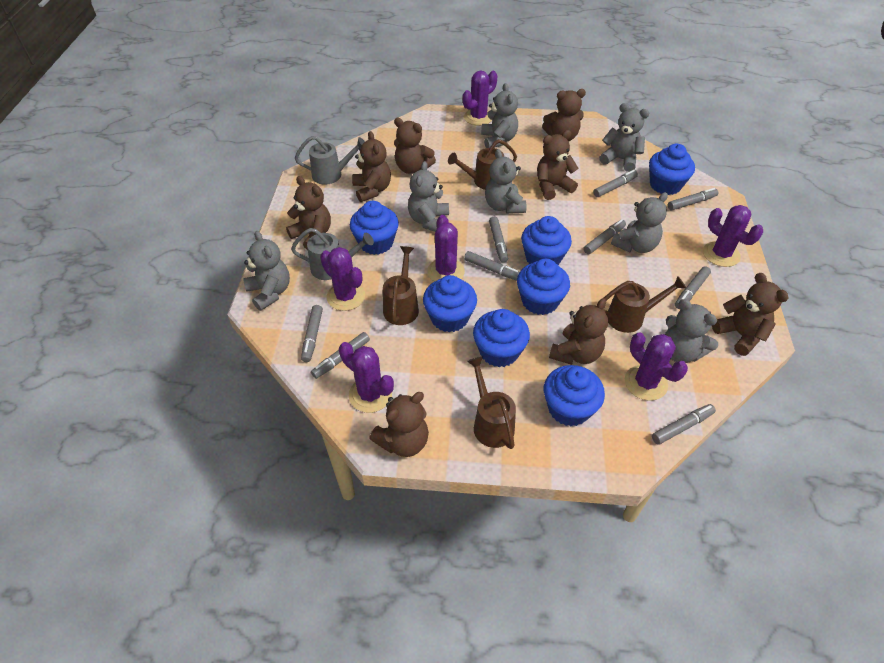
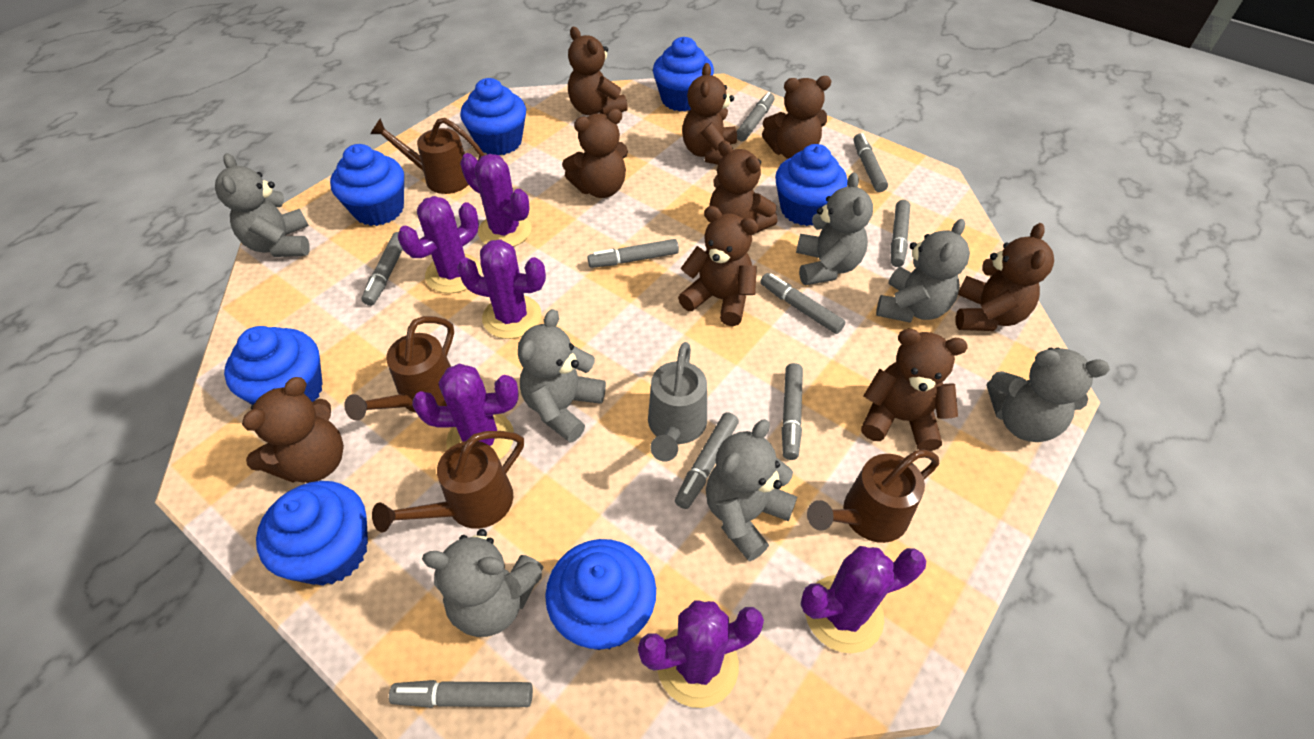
brown teddy bear: [286,176,331,250] [352,131,391,202] [369,392,429,457] [394,118,436,174] [537,130,578,200] [542,89,586,142] [549,298,608,365] [712,273,788,356] = 8 -> [242,377,344,483] [562,109,628,198] [568,27,628,115] [678,206,758,326] [682,63,737,165] [709,140,777,233] [762,76,831,159] [861,329,968,451] [956,223,1054,331] = 9
grey watering can: [291,228,374,280] [295,136,365,185] = 2 -> [648,342,707,462] = 1

